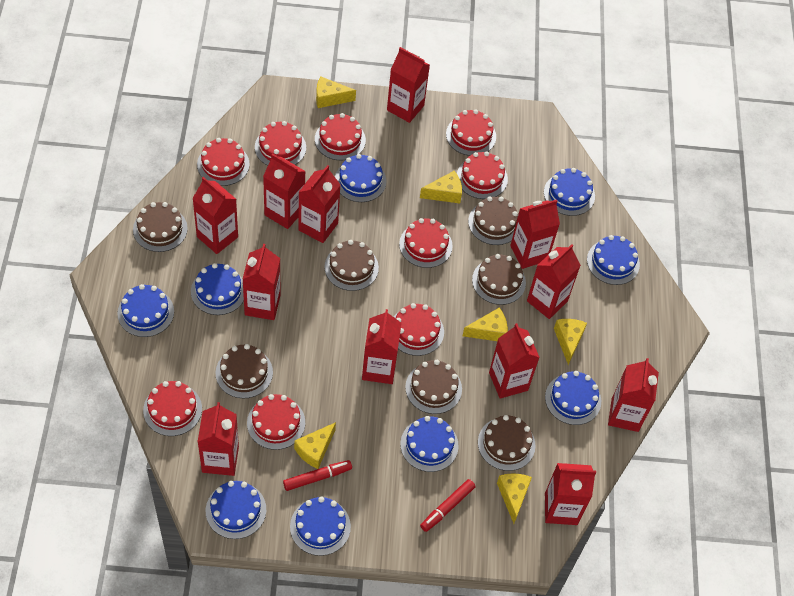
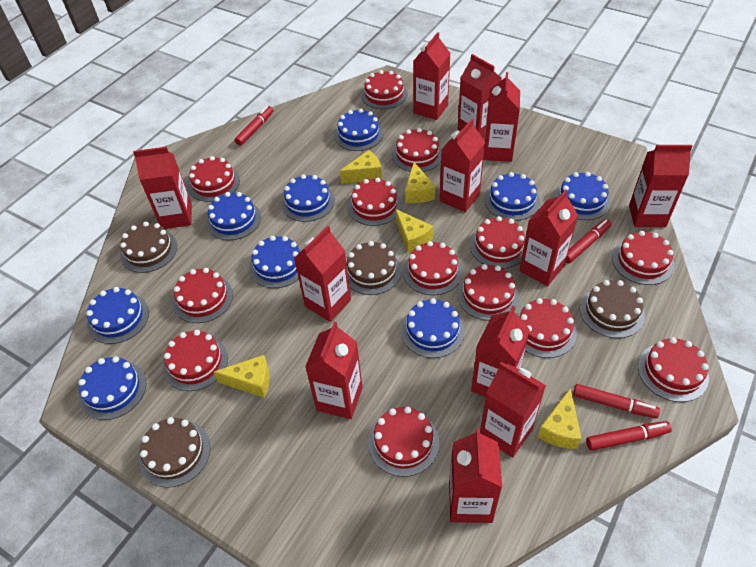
brown cake: [133,202,188,252] [216,344,273,398] [324,240,379,291] [405,360,462,414] [468,196,518,245] [472,254,526,305] [478,415,536,471] = 7 -> [120,222,177,273] [139,417,210,488] [346,241,401,295] [580,280,645,338] = 4
red cake: [143,381,202,436] [197,138,250,186] [247,394,305,450] [255,121,306,166] [315,113,366,160] [394,303,444,356] [399,218,453,268] [446,109,496,156] [457,151,508,199] = 9 -> [163,330,228,391] [173,268,233,323] [188,156,240,202] [348,178,402,226] [361,70,408,109] [368,406,439,477] [392,128,442,172] [403,241,463,295] [458,264,519,321] [470,216,525,269] [517,298,577,358] [612,231,674,285] [638,337,709,402] = 13
red marker: [283,460,352,491] [420,479,476,532] = 2 -> [235,106,273,146] [565,219,611,264] [573,384,660,419] [586,421,672,451] = 4
yellow cheese: [294,422,336,469] [316,76,356,108] [420,171,462,203] [463,308,508,341] [497,473,532,524] [554,319,587,365] = 6 -> [214,355,270,398] [340,150,382,184] [395,209,433,253] [405,162,435,203] [538,388,582,449] = 5

